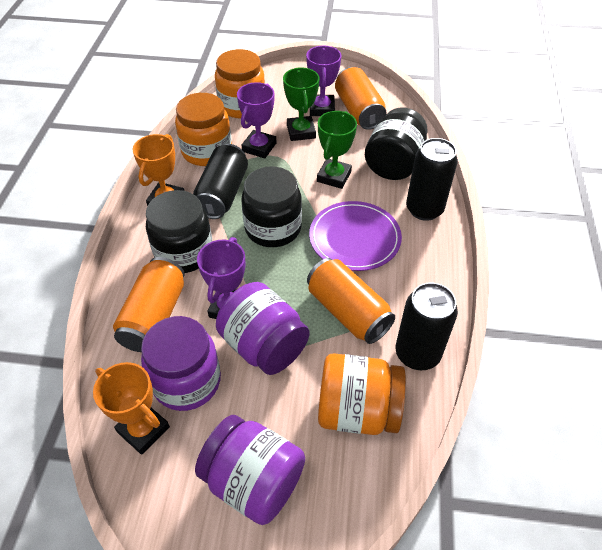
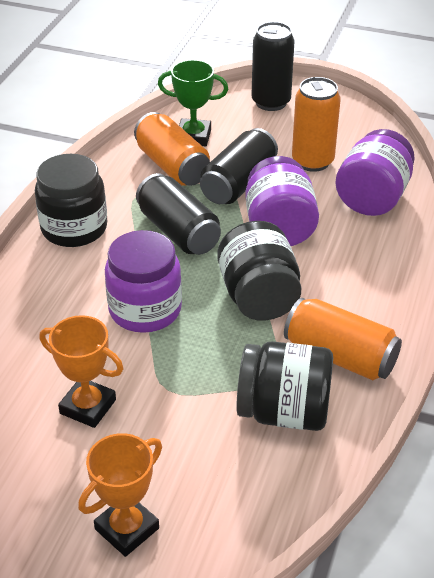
green trophy: [283,67,320,141] [317,111,357,189] = 2 -> [158,60,228,146] = 1
orange jar: [175,93,232,166] [215,49,265,118] [318,353,406,435] = 3 -> none = 0
purple plate: [309,201,402,271] = 1 -> none = 0
purple trophy: [197,237,245,319] [237,82,276,158] [306,46,341,116] = 3 -> none = 0

